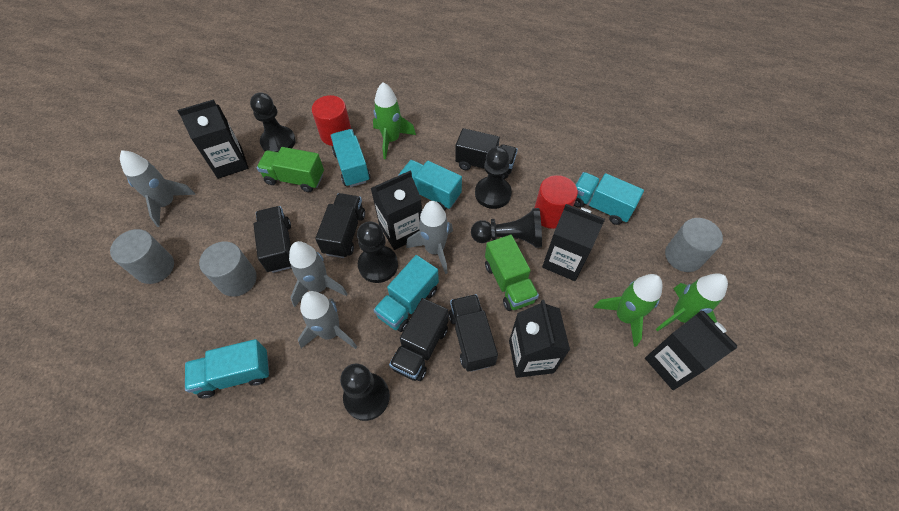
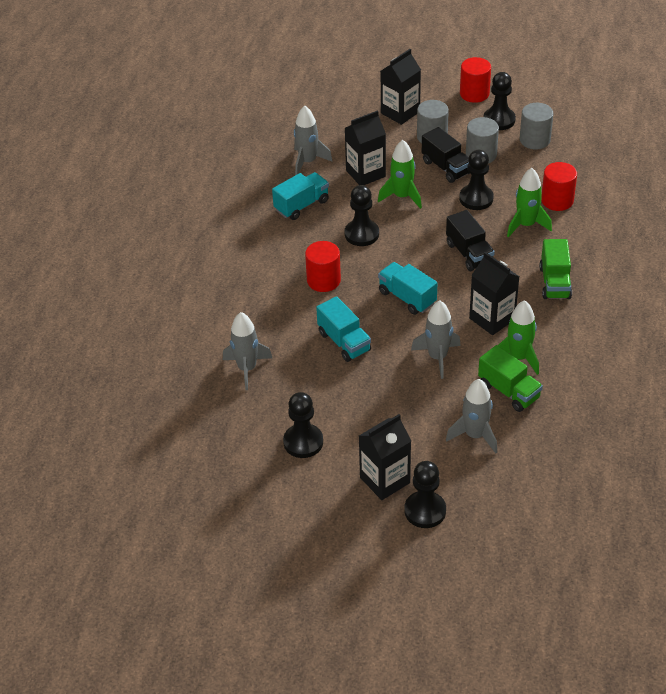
black carton: [177,99,248,179] [371,171,422,250] [509,300,570,378] [542,204,605,281] [645,311,738,390] = 5 -> [345,110,386,185] [359,414,411,500] [381,49,421,125] [469,252,519,335] = 4
black truck: [253,206,291,273] [315,193,365,258] [389,298,448,381] [448,294,498,372] [455,128,518,179] = 5 -> [422,127,470,183] [446,210,495,271] = 2
red cylinder: [312,95,351,146] [534,175,578,229] = 2 -> [305,241,341,292] [460,57,491,103] [541,162,577,211] = 3
turquoise truck: [185,339,269,398] [330,129,370,187] [374,255,439,332] [398,160,462,211] [574,172,644,225] = 5 -> [272,172,329,220] [316,296,371,362] [378,262,438,315] = 3

